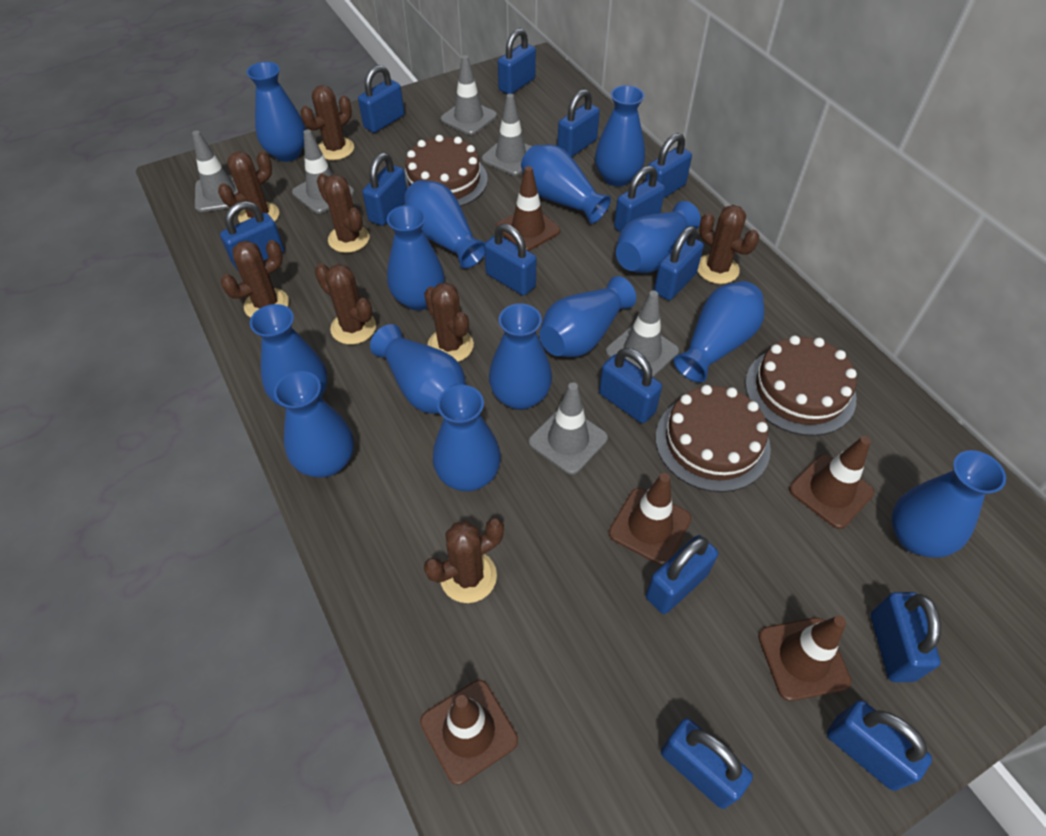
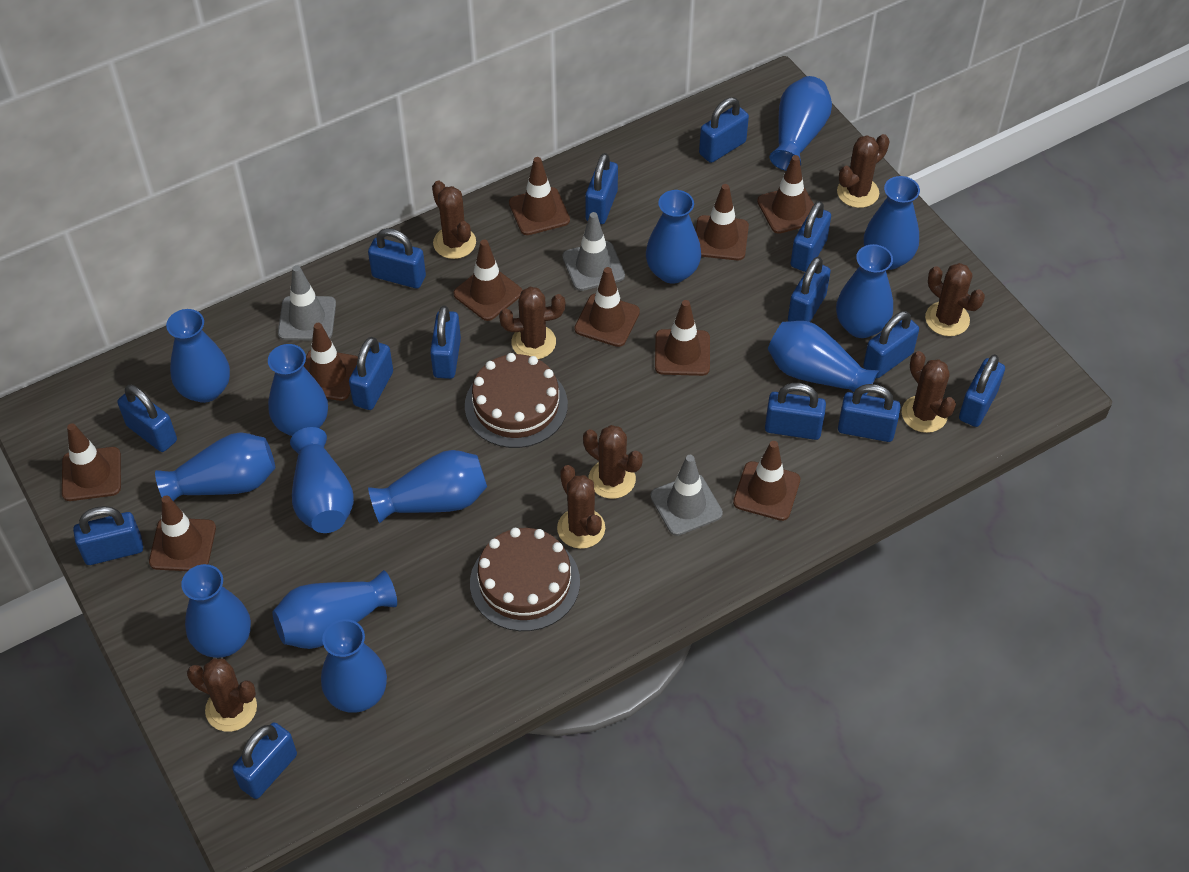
blue vase: [247,62,306,162] [250,304,327,408] [274,371,354,478] [370,324,466,414] [387,205,445,310] [404,180,485,268] [433,385,501,491] [489,303,552,410] [521,145,611,224] [539,276,636,357] [595,85,645,186] [616,201,701,273] [674,281,764,382] [892,450,1006,558] = 14 -> [155,432,275,501] [166,309,230,403] [181,564,251,658] [268,344,328,436] [272,570,397,649] [290,427,354,533] [321,619,387,713] [368,450,487,523] [646,190,701,284] [768,321,879,395] [770,76,832,171] [836,244,893,338] [864,176,920,270] = 13
brown cake: [404,135,488,207] [655,385,771,492] [745,336,857,436] = 3 -> [465,353,568,448] [470,528,580,631] = 2
brown traffic cone: [420,680,518,785] [496,166,560,251] [609,473,692,565] [758,616,851,701] [789,436,874,529] = 5 -> [62,423,121,501] [149,495,216,571] [304,323,358,401] [453,240,522,321] [509,157,570,235] [574,267,640,347] [655,300,710,376] [696,184,749,260] [733,441,800,521] [757,155,814,234] = 10
grey traffic cone: [192,130,238,212] [292,130,354,214] [441,55,497,135] [482,94,532,176] [529,382,608,475] [606,291,679,377] = 6 -> [278,265,336,340] [562,212,625,291] [650,455,723,536] = 3

